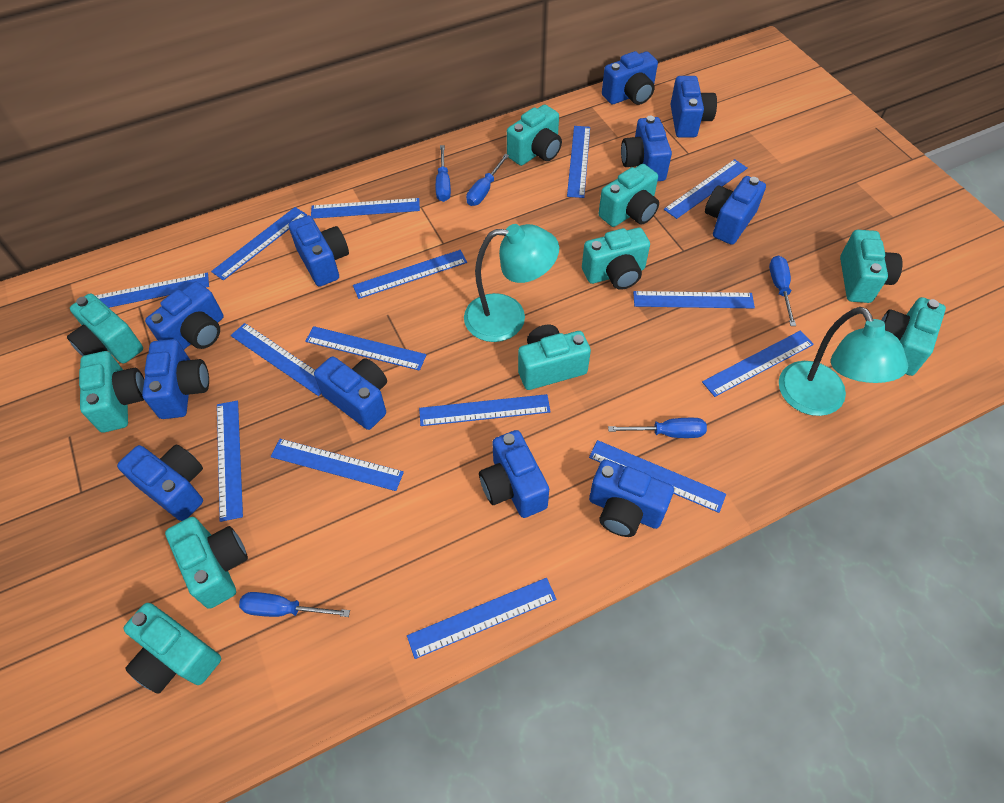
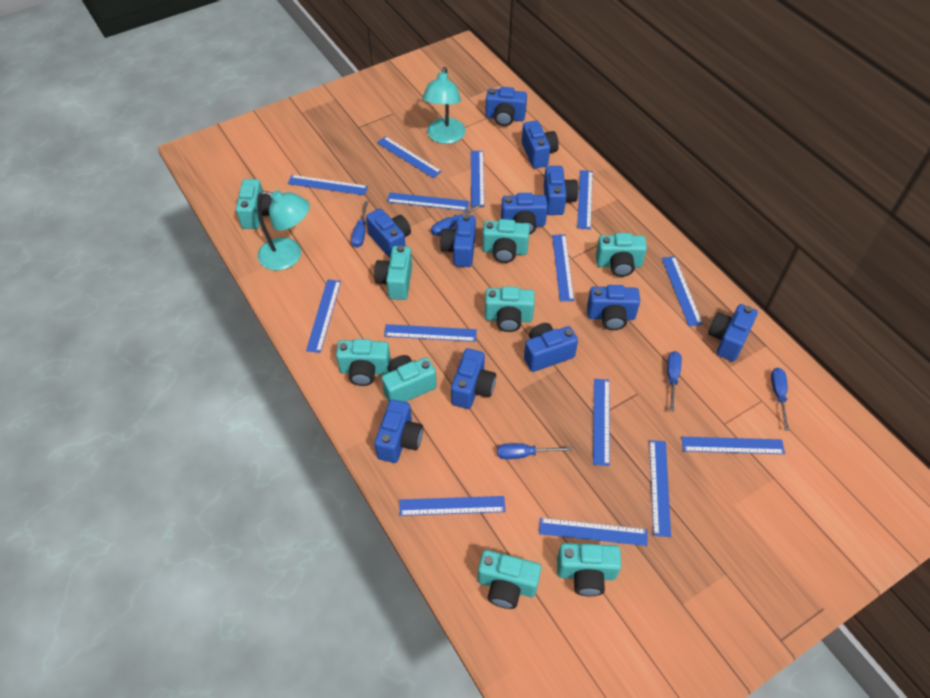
blue ruler: [95,273,209,308] [211,207,307,281] [217,400,243,522] [231,323,321,396] [271,439,404,491] [305,326,426,371] [311,198,420,219] [353,250,467,299] [407,578,556,659] [419,394,550,426] [567,126,590,198] [589,440,726,513] [633,291,755,308] [664,159,747,219] [702,331,814,397] = 15 -> [288,175,368,195] [306,279,341,353] [377,136,442,178] [384,324,477,342] [387,193,469,211] [399,496,505,516] [471,151,484,207] [539,518,648,546] [552,235,574,301] [577,170,593,229] [593,379,610,466] [649,440,671,537] [662,256,703,326] [681,437,785,454] = 14
turquoise camera: [67,294,143,364] [79,351,144,433] [123,603,221,694] [165,517,248,609] [507,104,562,166] [518,325,591,390] [582,228,650,290] [598,164,659,227] [840,230,903,303] [881,297,946,376] = 10 -> [236,179,272,229] [336,339,391,386] [374,245,412,300] [382,355,437,402] [478,550,541,609] [482,219,530,263] [485,286,535,332] [557,543,621,596] [596,233,647,277] = 9

